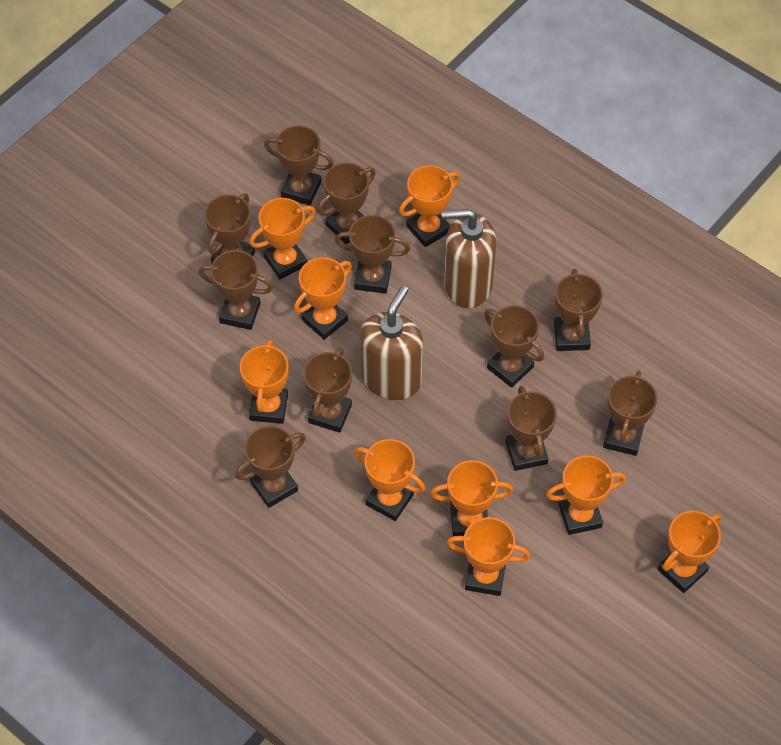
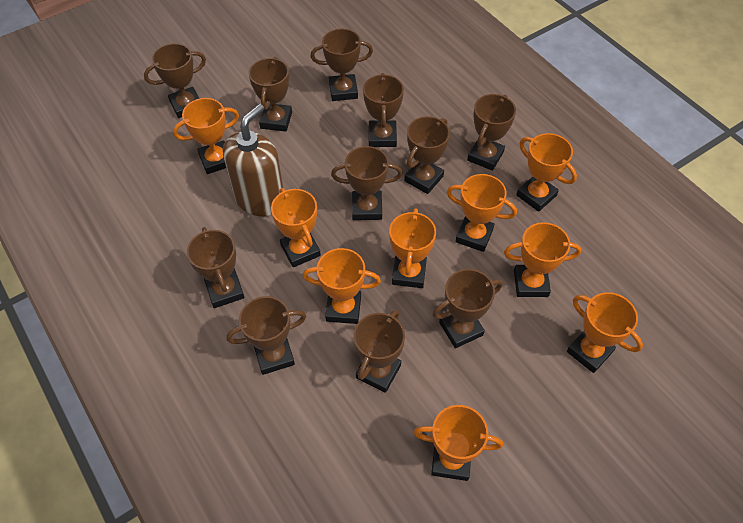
brown soap dispenser: [360,286,423,400] [442,209,496,308] = 2 -> [223,104,283,216] = 1

